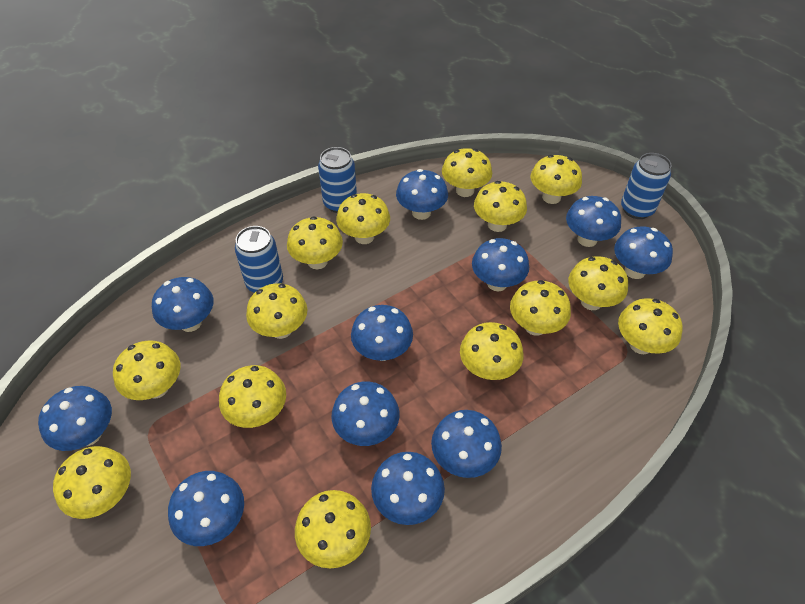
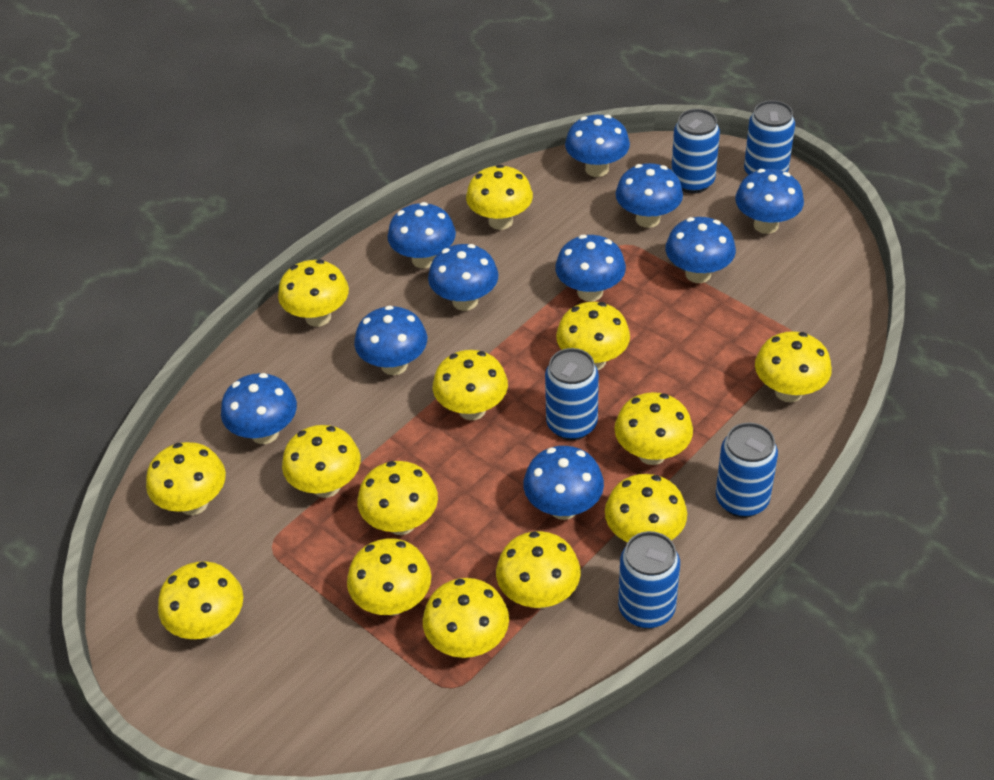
blue can: [235,226,283,293] [318,147,357,213] [621,153,672,219] = 3 -> [545,348,599,440] [618,531,680,629] [671,109,720,194] [716,422,778,518] [744,100,795,175] = 5
blue mushroom: [38,386,112,451] [152,277,214,332] [168,471,244,546] [332,381,399,446] [351,305,413,361] [371,452,445,525] [396,169,448,220] [431,410,502,478] [472,238,529,292] [566,196,621,247] [614,226,673,279] = 11 -> [221,373,297,444] [354,306,427,375] [387,202,456,268] [428,244,498,311] [523,446,604,520] [555,235,626,302] [565,115,630,177] [616,163,683,228] [666,217,736,283] [735,169,804,234] = 10

